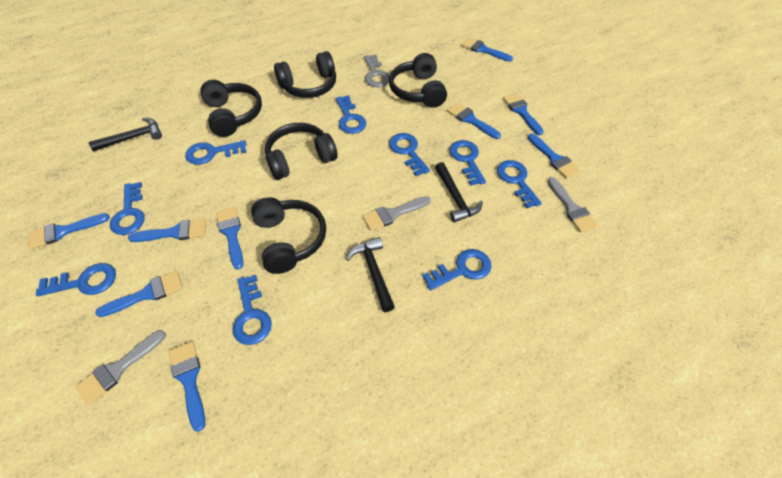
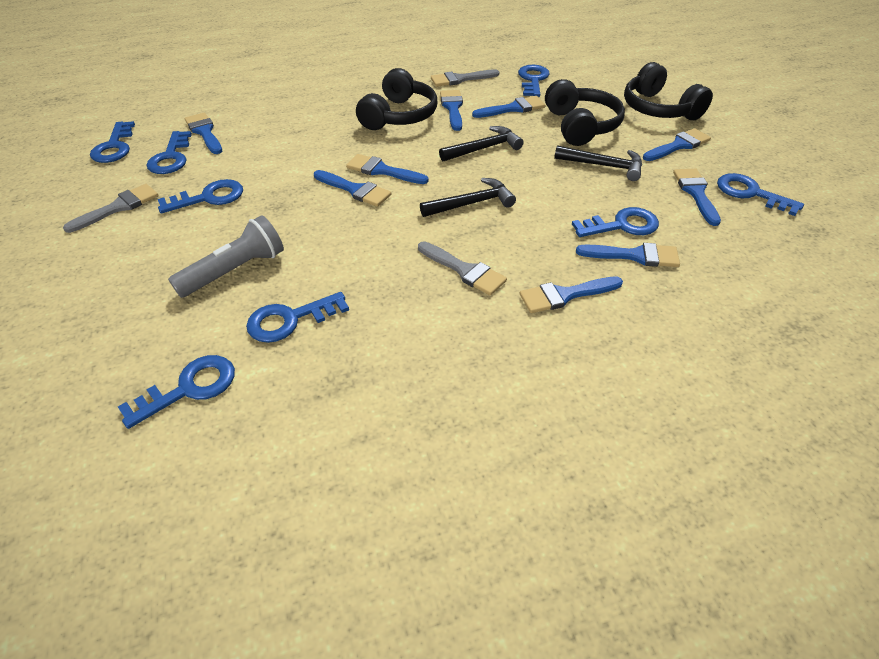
black headphones: [200,80,262,137] [251,197,326,274] [265,123,338,180] [274,51,336,98] [389,53,447,108] = 5 -> [356,68,437,130] [545,79,625,146] [624,62,713,120] = 3
blue key: [36,263,116,296] [110,182,145,235] [185,140,247,165] [233,275,272,345] [336,95,366,134] [389,133,430,176] [422,249,492,291] [450,140,486,186] [497,160,542,208] = 9 -> [90,121,135,163] [118,355,235,429] [147,131,192,174] [158,179,243,213] [246,292,349,343] [518,65,549,97] [572,207,659,237] [717,173,804,216] = 8
grey flashlight: none = 0 -> [168,215,284,298] = 1
grey key: [364,54,390,87] = 1 -> none = 0

